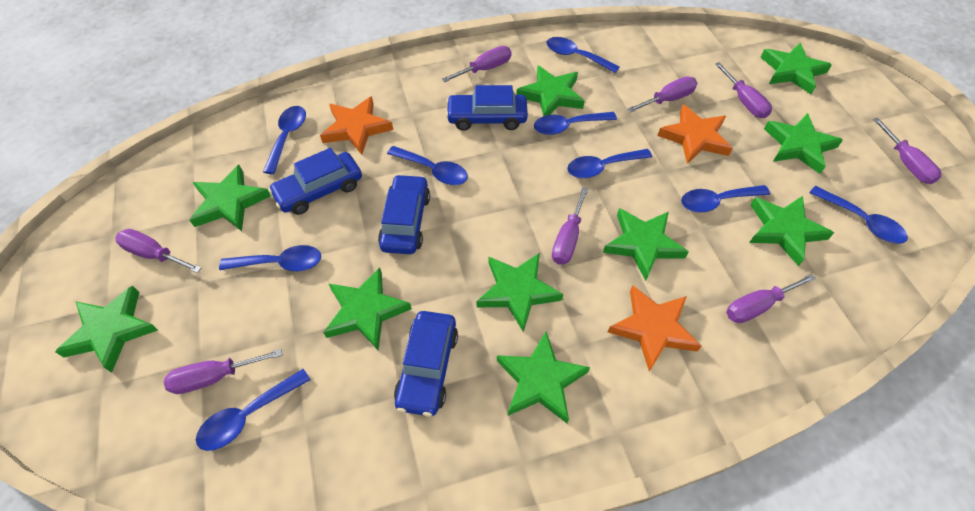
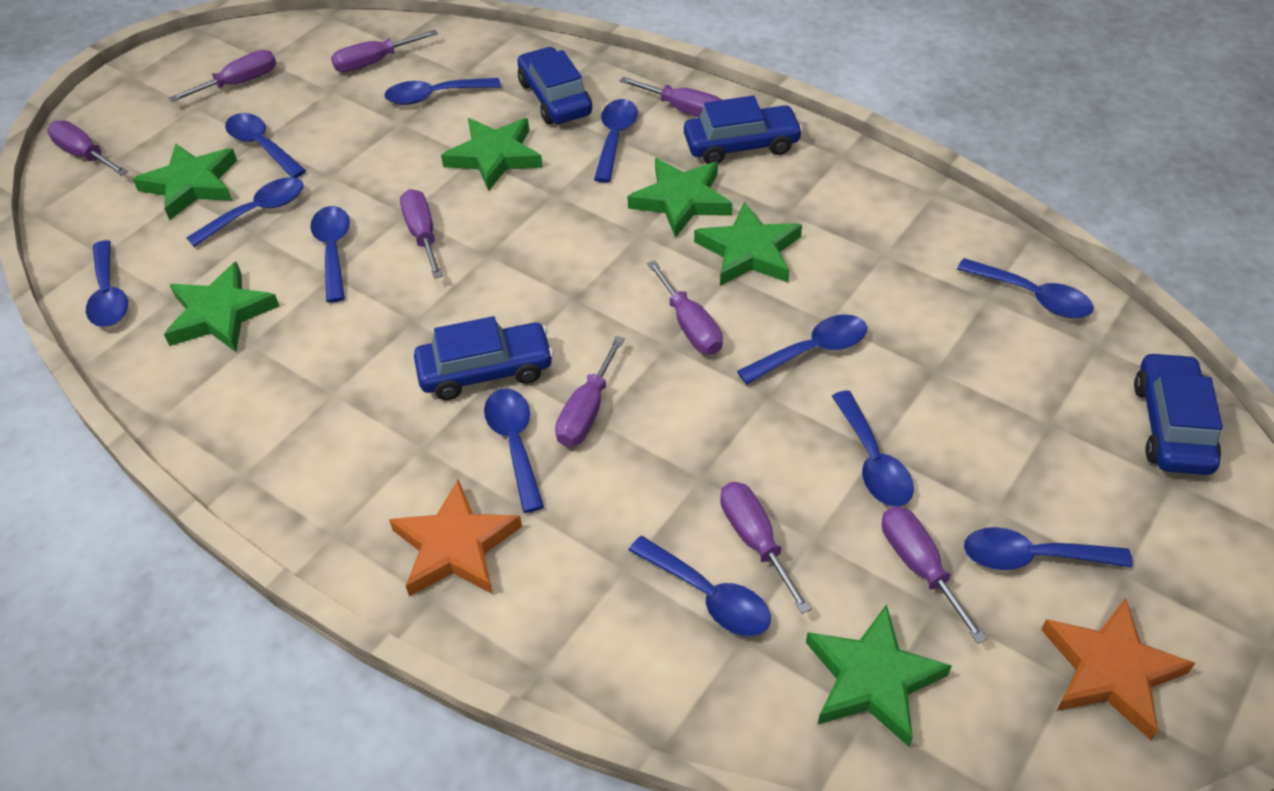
blue spoon: [196,369,310,451] [219,245,321,271] [263,106,306,174] [387,146,468,185] [534,112,617,135] [546,37,620,73] [567,149,652,178] [681,185,770,212] [809,186,908,244] = 9 -> [86,240,128,327] [186,177,304,247] [225,113,306,178] [310,206,350,303] [384,78,501,105] [484,388,544,513] [594,99,638,183] [628,536,771,636] [737,314,867,384] [832,391,914,507] [957,258,1094,318] [964,527,1133,570] = 12
green star: [55,286,158,373] [190,165,271,231] [323,267,412,350] [476,253,564,332] [497,331,590,423] [516,66,585,116] [603,208,689,281] [749,196,834,266] [760,43,832,94] [764,113,843,174] = 10 -> [133,143,237,220] [164,261,279,352] [441,118,543,191] [627,158,732,238] [694,202,802,286] [806,604,952,746] = 6
orange star: [320,96,393,155] [608,285,702,371] [657,104,733,164] = 3 -> [389,479,522,597] [1041,598,1195,740] = 2
purple screwdriver: [115,229,202,273] [164,349,282,394] [442,46,511,82] [552,187,589,265] [627,76,697,113] [715,62,772,118] [726,274,816,323] [873,118,942,184] = 8 -> [47,120,128,176] [169,50,277,102] [331,30,438,72] [400,189,443,279] [555,336,625,447] [620,77,722,118] [647,260,723,355] [720,482,812,614] [882,506,987,643] = 9

